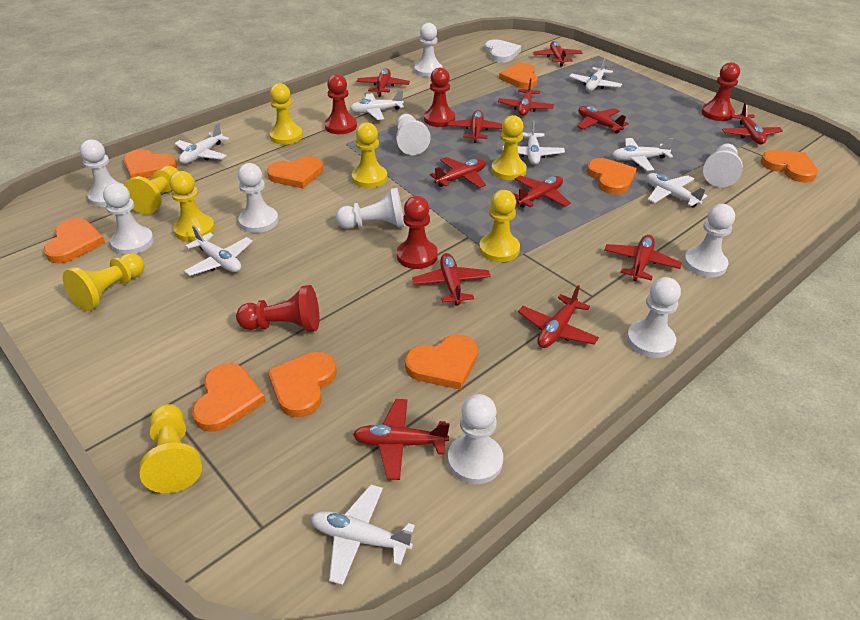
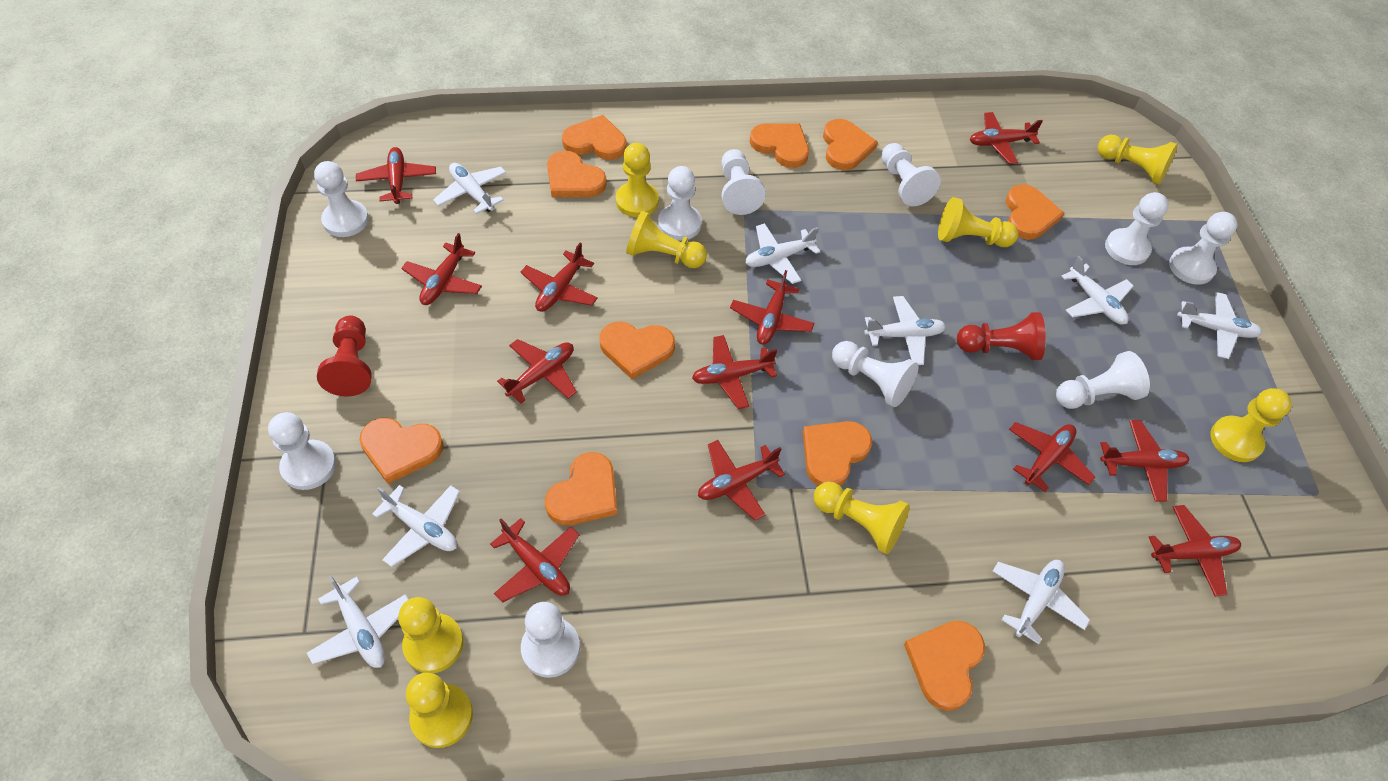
orange heart: [43,218,105,263] [123,149,177,178] [192,363,266,432] [267,156,323,189] [267,352,337,417] [405,334,478,390] [499,63,538,89] [587,158,637,195] [761,150,818,183] = 9 -> [359,418,443,484] [545,452,617,525] [547,151,607,197] [562,115,627,160] [599,322,675,379] [750,124,809,168] [803,421,872,486] [823,119,878,170] [904,621,985,711] [1006,184,1064,240] = 10
red pawn: [236,285,319,332] [325,74,357,134] [397,196,438,269] [424,67,455,127] [702,62,740,121] = 5 -> [317,315,371,397] [957,312,1046,360] = 2
white heart: [485,39,521,62] = 1 -> none = 0

